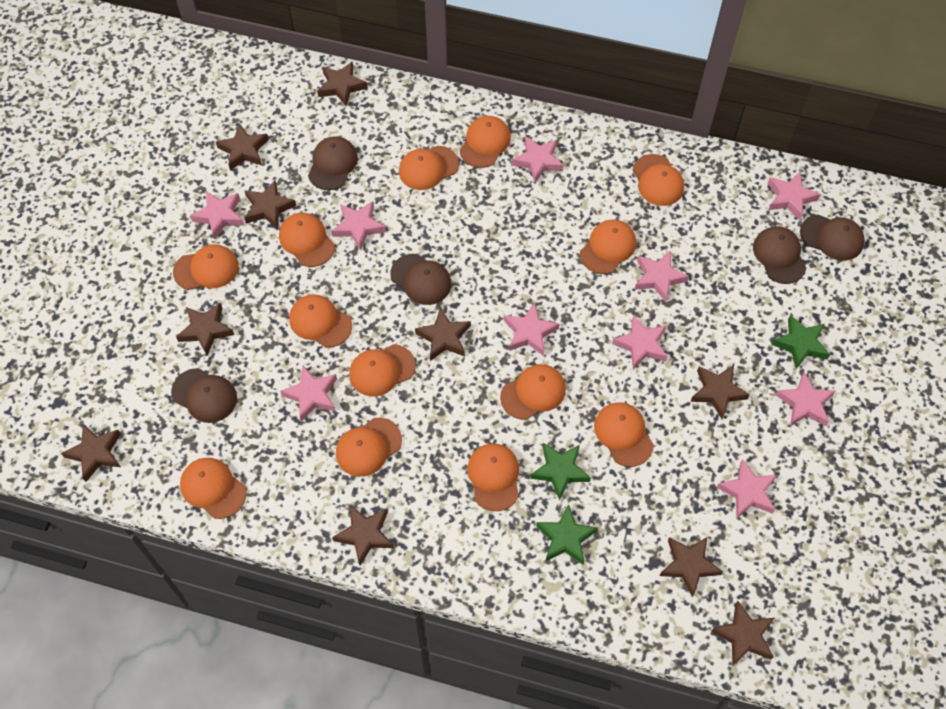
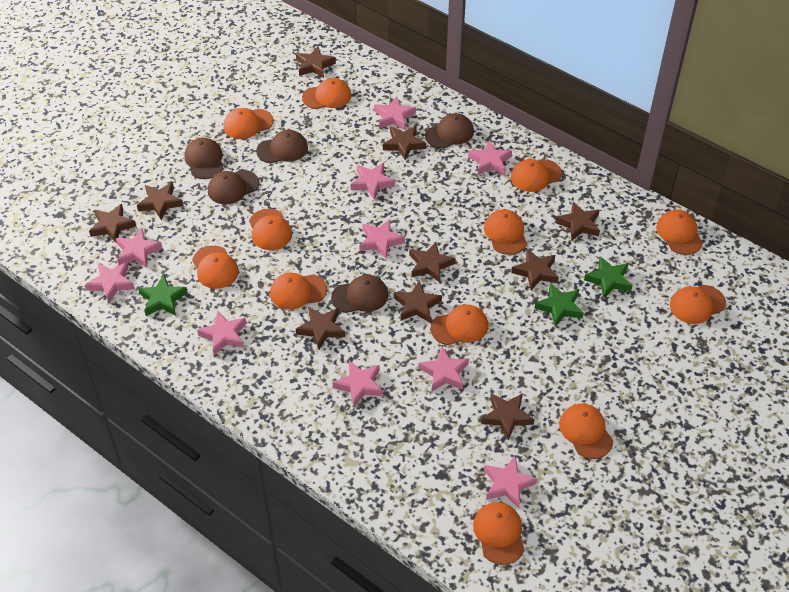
orange cap: [173,244,239,290] [180,458,246,519] [279,213,335,267] [289,294,352,348] [336,418,402,477] [349,344,416,397] [399,146,459,190] [460,116,511,168] [467,444,519,511] [500,364,566,420] [580,220,636,274] [594,402,654,467] [633,154,684,206] = 13 -> [192,246,239,289] [223,108,273,139] [249,209,292,250] [270,273,327,310] [302,78,352,109] [430,305,488,345] [473,502,525,565] [484,209,527,255] [511,159,562,192] [559,404,613,459] [656,210,703,255] [670,285,726,324] = 12

